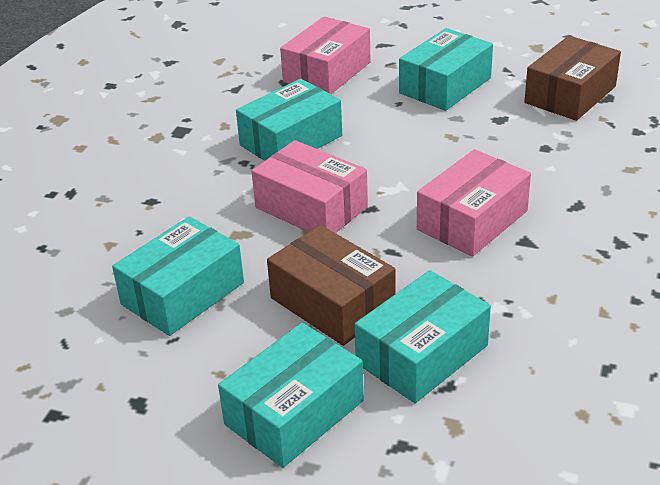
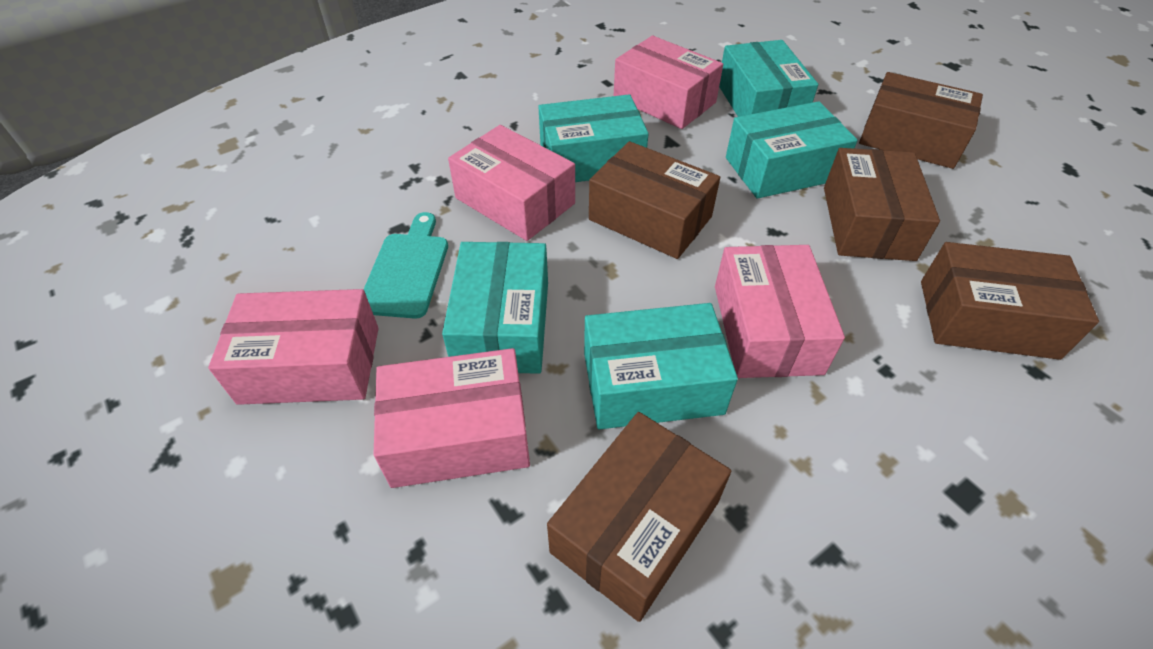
brown box: [267,225,396,346] [524,36,621,121] = 2 -> [547,412,731,622] [589,141,720,259] [824,148,940,261] [859,72,983,169] [921,242,1099,360] = 5
pink box: [252,140,368,233] [280,16,371,94] [417,149,531,257] = 3 -> [208,289,379,405] [373,348,530,488] [448,125,575,241] [614,36,723,129] [715,245,845,378] = 5
turquoise cutting board: none = 0 -> [363,212,448,319] = 1

